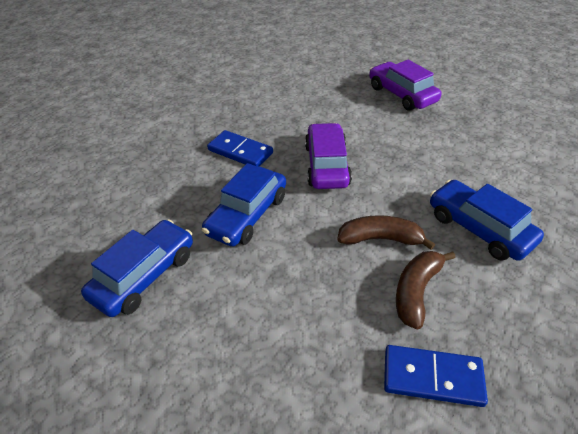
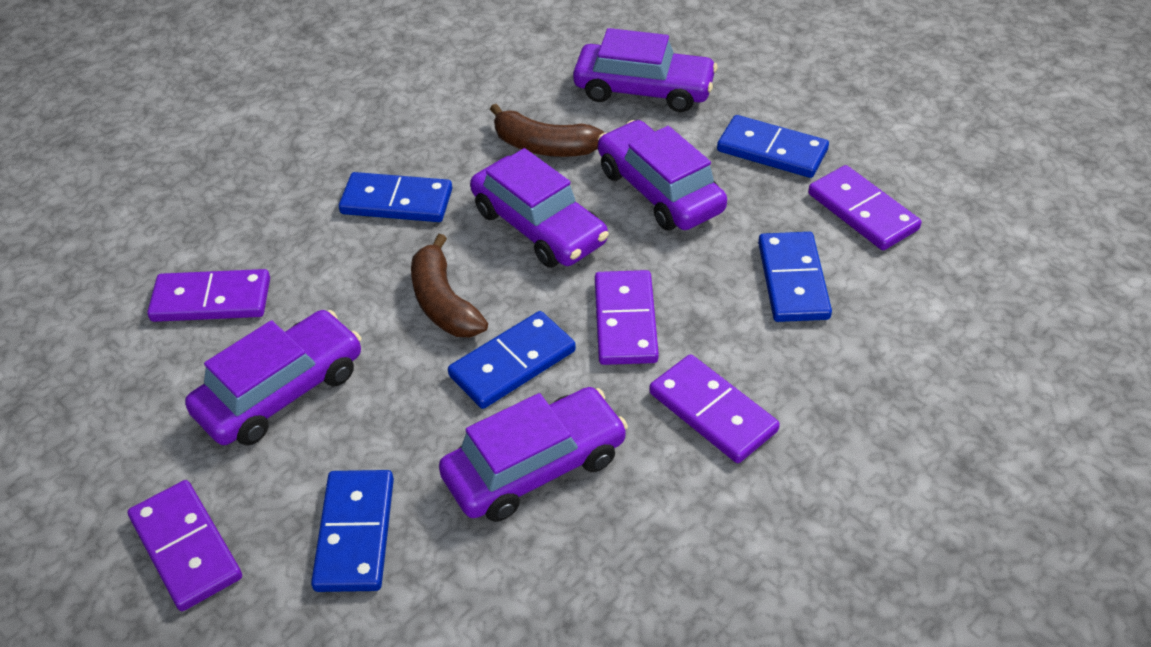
blue car: [81,219,193,317] [202,163,286,247] [430,180,544,261] = 3 -> none = 0
blue domino: [207,130,273,167] [384,345,488,407] = 2 -> [311,470,394,592] [339,172,452,222] [448,311,576,409] [717,115,829,178] [758,232,832,322] = 5
purple car: [305,123,352,189] [369,60,441,111] = 2 -> [185,310,361,446] [439,387,628,522] [470,148,609,268] [573,28,717,112] [598,120,727,230] = 5
purple domino: none = 0 -> [127,480,242,611] [147,269,270,322] [595,270,659,365] [649,354,780,463] [808,165,921,250] = 5

